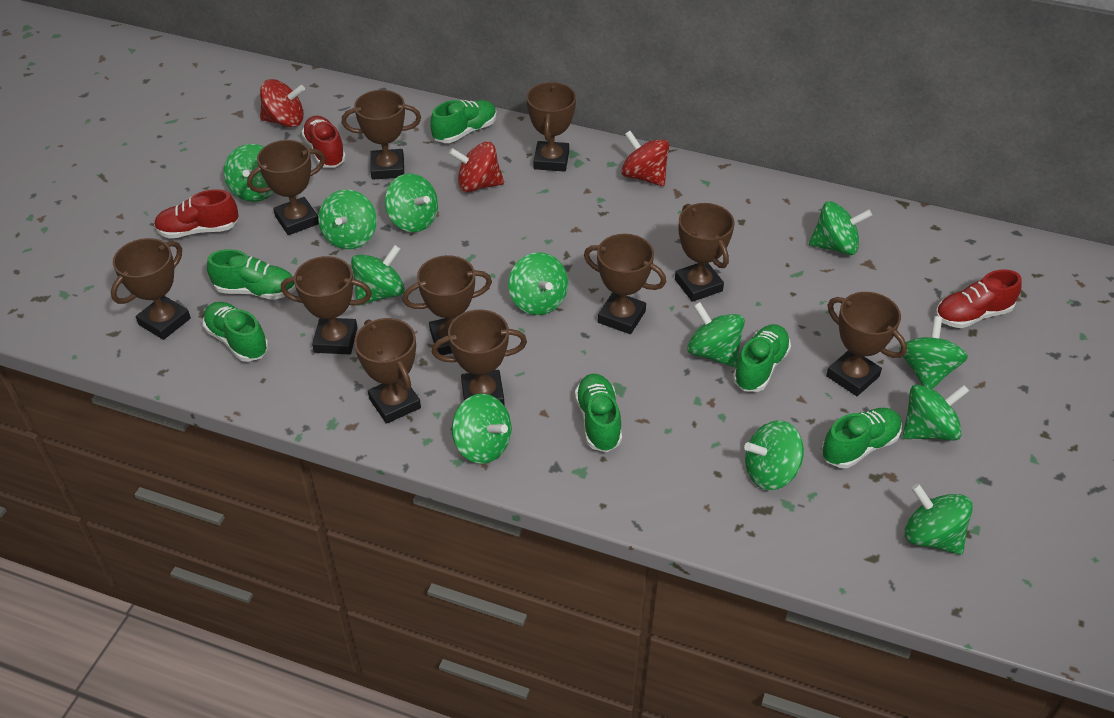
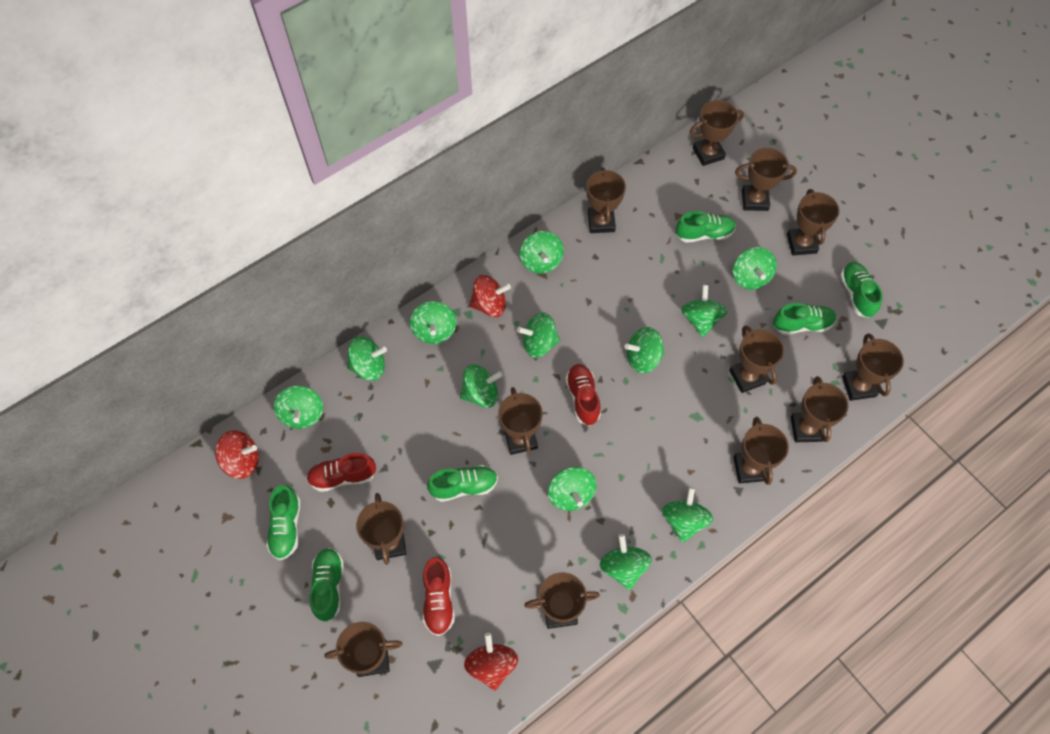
brown trophy: [111,238,191,340] [247,140,325,235] [281,256,372,355] [342,90,421,180] [354,318,421,424] [402,255,492,355] [432,309,527,406] [526,82,576,172] [584,234,666,334] [675,203,735,302] [826,292,907,396] = 11 -> [324,622,403,677] [356,493,406,565] [498,387,543,455] [524,572,600,629] [586,167,626,233] [690,100,744,166] [729,325,784,393] [733,417,789,485] [735,148,797,211] [787,189,839,255] [791,376,849,442] [842,333,904,401] = 12

